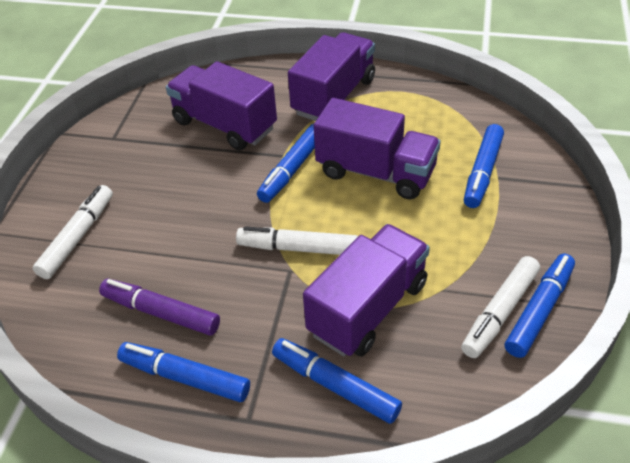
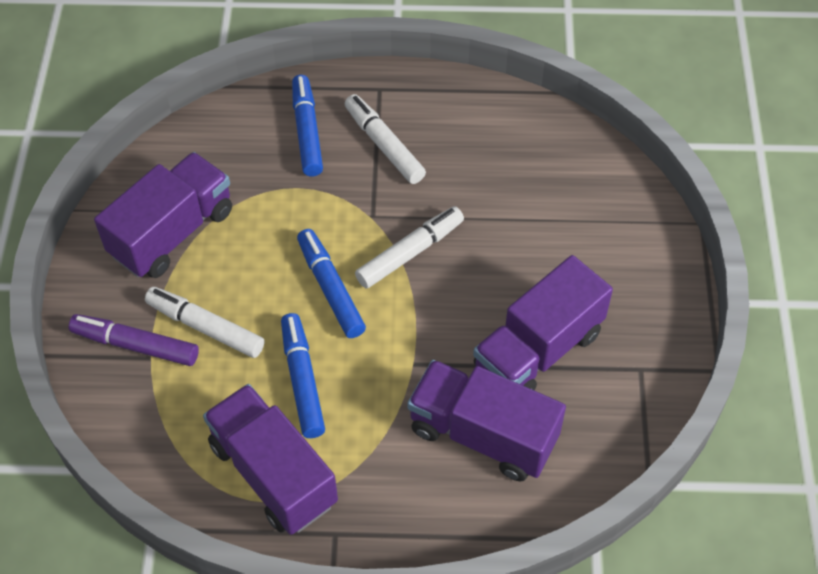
blue marker: [117,342,250,402] [257,124,315,203] [272,338,402,424] [464,124,504,208] [505,254,575,358] = 5 -> [281,313,325,438] [292,75,323,176] [297,229,366,338] = 3

